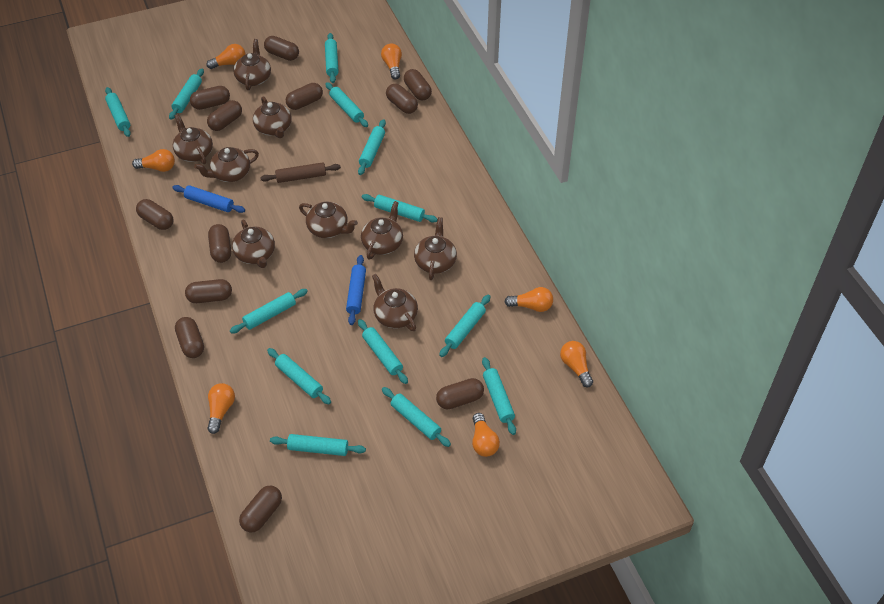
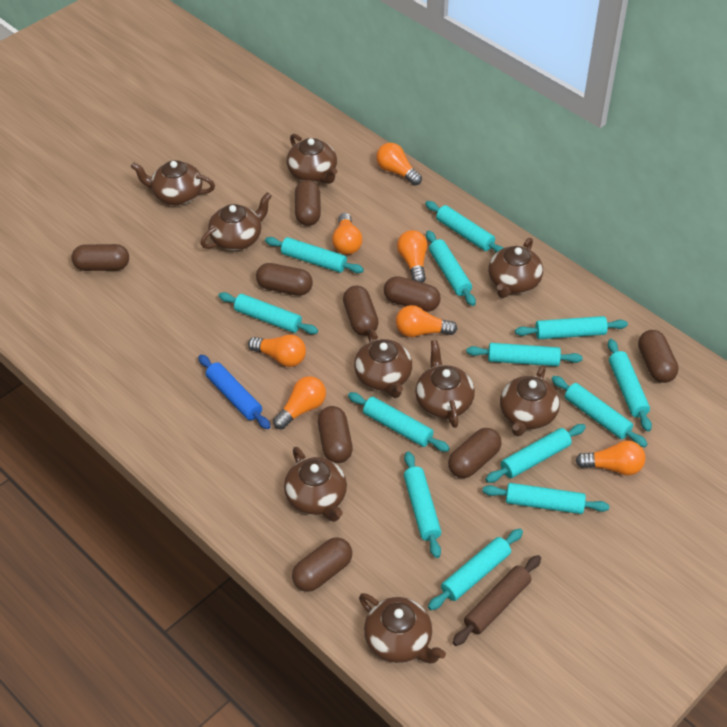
blue rolling pin: [172,185,245,213] [346,255,366,325] = 2 -> [198,354,271,429] = 1
brown capsule: [136,199,173,230] [175,317,204,358] [185,279,232,303] [190,86,230,110] [207,100,242,131] [208,224,231,263] [239,486,282,533] [264,36,299,61] [286,83,323,110] [386,84,418,114] [404,69,432,101] [436,378,484,410] = 12 -> [72,244,129,271] [256,263,313,296] [292,537,352,592] [295,180,321,226] [318,406,353,463] [343,286,379,336] [384,276,441,312] [448,428,501,478] [638,330,679,383] = 9

